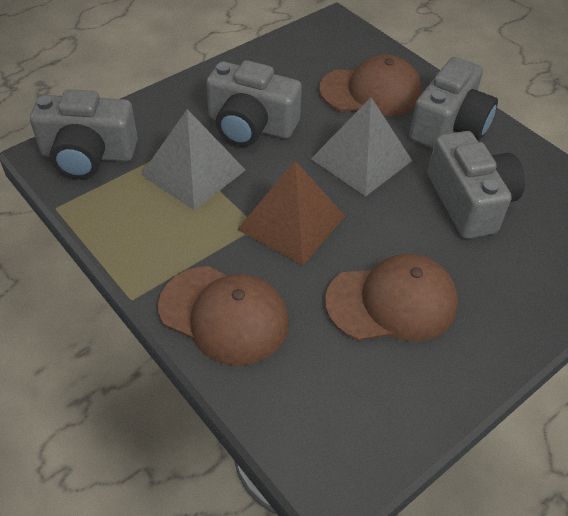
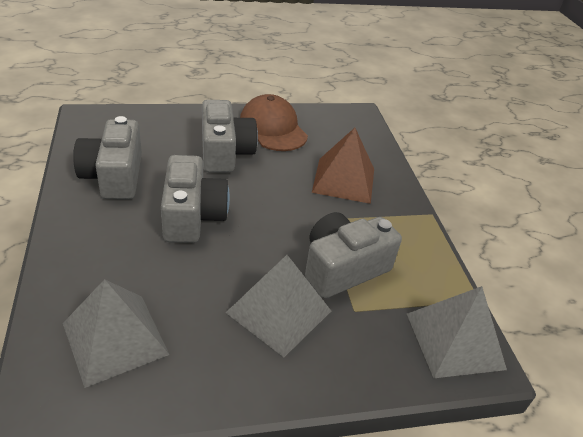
brown cap: [158,266,289,366] [319,55,422,116] [325,254,458,341] = 3 -> [240,94,308,151] = 1
grey pyramid: [141,109,245,210] [311,97,412,197] = 2 -> [63,279,169,388] [225,255,331,357] [407,286,507,378] = 3

